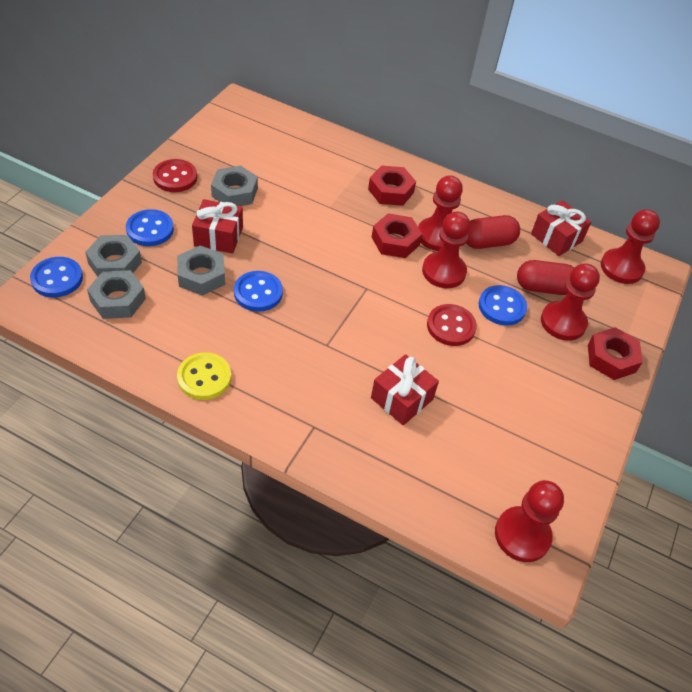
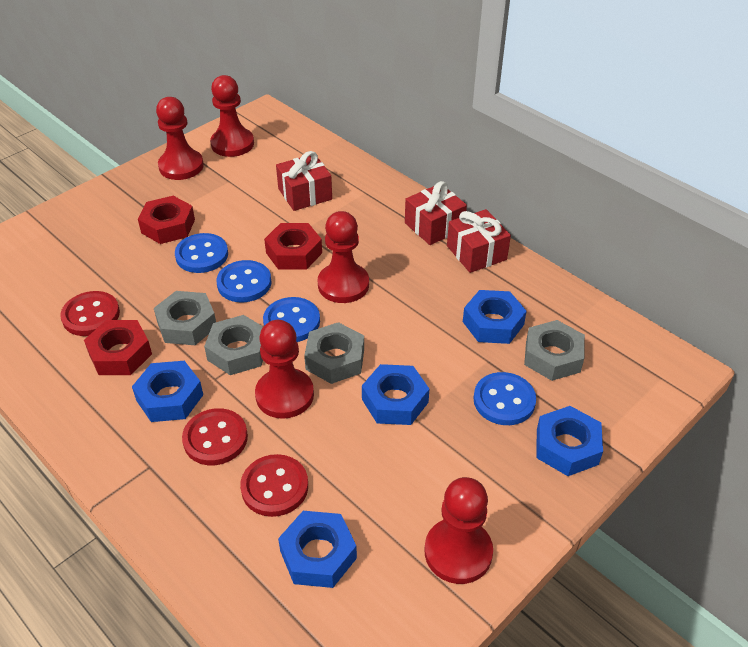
blue nut: none = 0 -> [132,361,203,422] [278,511,357,588] [362,364,429,425] [463,290,527,344] [537,406,603,476] = 5
red button: [153,159,197,192] [427,304,477,346] = 2 -> [60,291,120,336] [182,408,248,465] [240,454,308,517] = 3
red capsule: [466,215,520,249] [517,260,574,295] = 2 -> none = 0
yellow button: [177,352,231,400] = 1 -> none = 0

